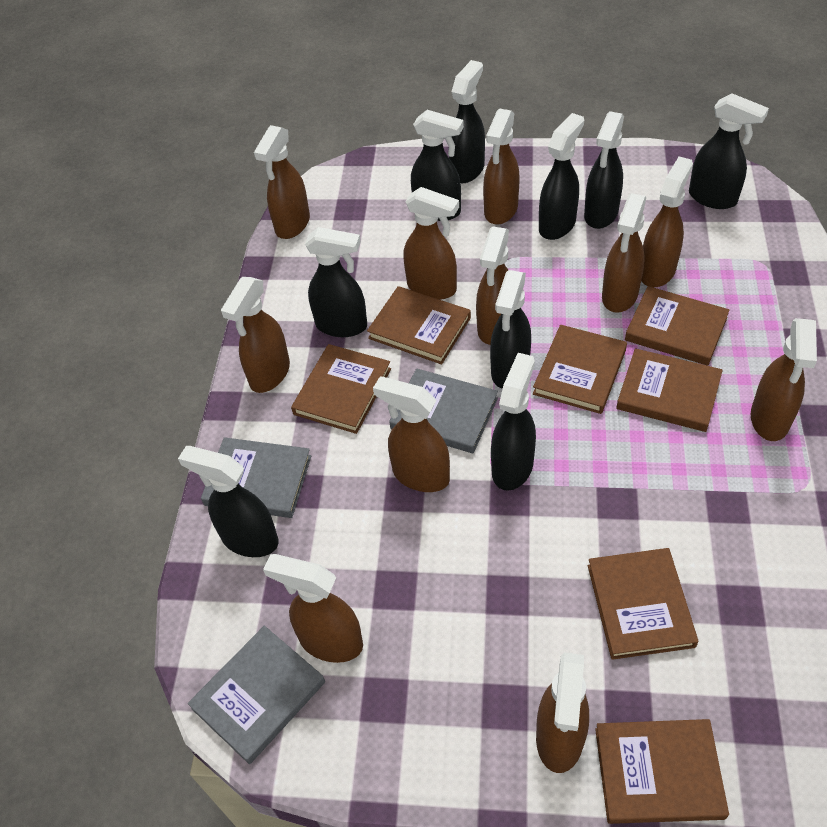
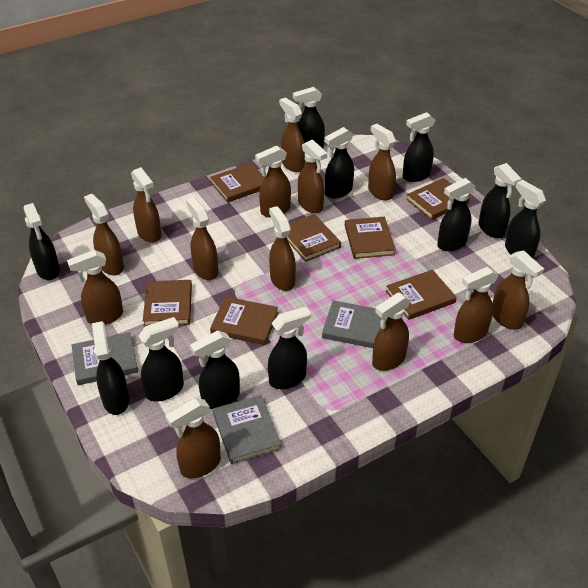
black spray bottle: [178,446,279,557] [305,227,367,337] [411,110,464,221] [449,60,485,183] [490,270,531,389] [491,353,536,491] [539,113,584,240] [584,111,624,229] [689,94,769,209] = 9 -> [23,203,60,280] [92,321,129,415] [139,317,184,401] [190,331,240,409] [268,306,311,389] [293,87,325,149] [324,127,354,198] [403,112,435,182] [437,178,475,251] [479,163,522,238] [505,180,546,259] = 11
brown spray bottle: [221,277,290,393] [254,125,310,239] [263,554,363,663] [373,377,450,492] [403,187,459,300] [476,226,509,345] [483,109,520,225] [536,652,589,773] [602,193,646,313] [641,156,693,287] [751,318,817,441] = 11 -> [67,250,123,325] [84,194,124,276] [131,167,161,243] [165,398,221,478] [186,197,218,280] [255,146,291,217] [269,206,296,291] [279,97,305,172] [298,140,327,213] [368,124,396,201] [372,292,411,371] [454,267,498,343] [493,250,544,330] = 13

